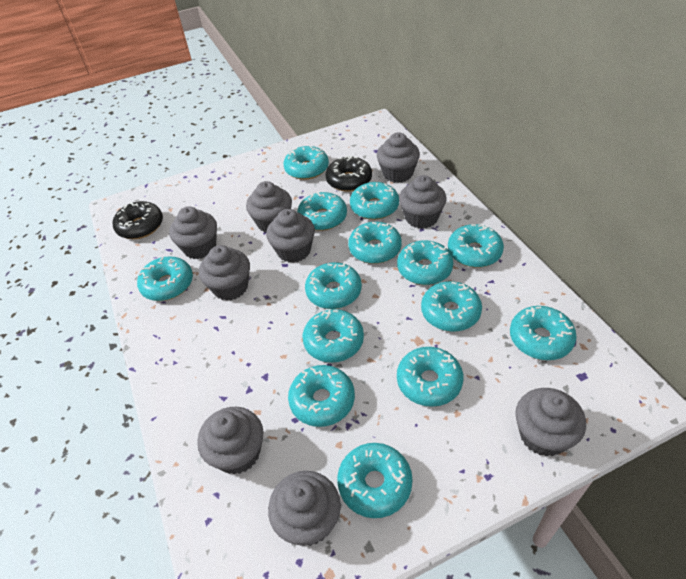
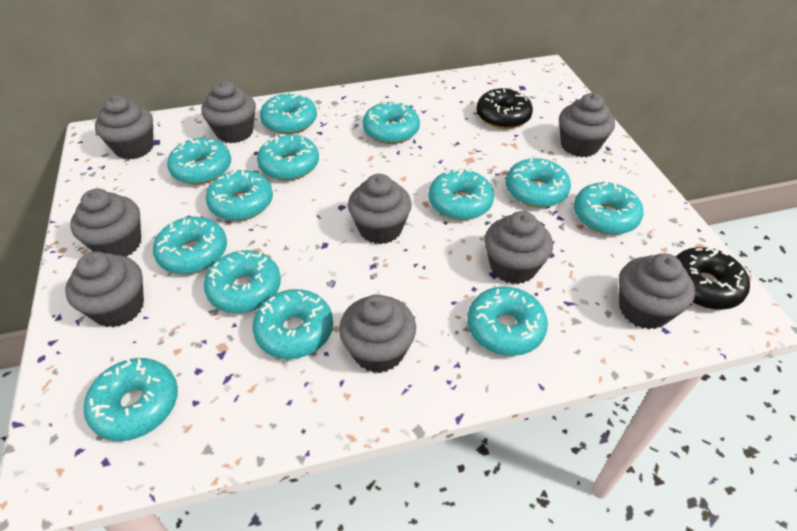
turquoise donut: [137,257,193,301] [284,146,329,180] [288,365,355,427] [297,192,347,231] [302,309,364,363] [305,262,362,309] [337,443,413,518] [348,222,402,264] [350,182,399,220] [397,240,453,285] [397,347,463,407] [421,281,482,332] [448,224,504,267] [510,306,577,360] = 14 -> [84,358,178,441] [153,217,227,274] [167,138,231,184] [204,250,281,313] [206,168,273,221] [253,289,333,359] [257,134,319,181] [260,92,317,134] [363,101,420,144] [428,168,494,220] [467,286,548,356] [506,158,571,208] [574,180,643,235] = 13

